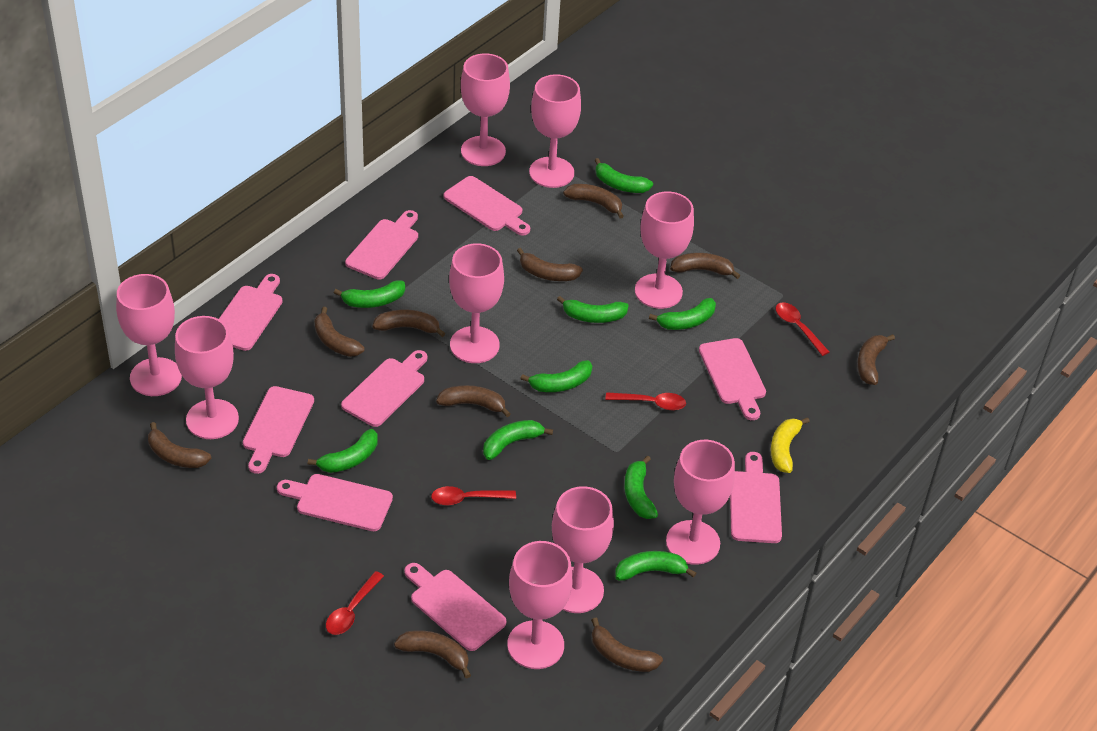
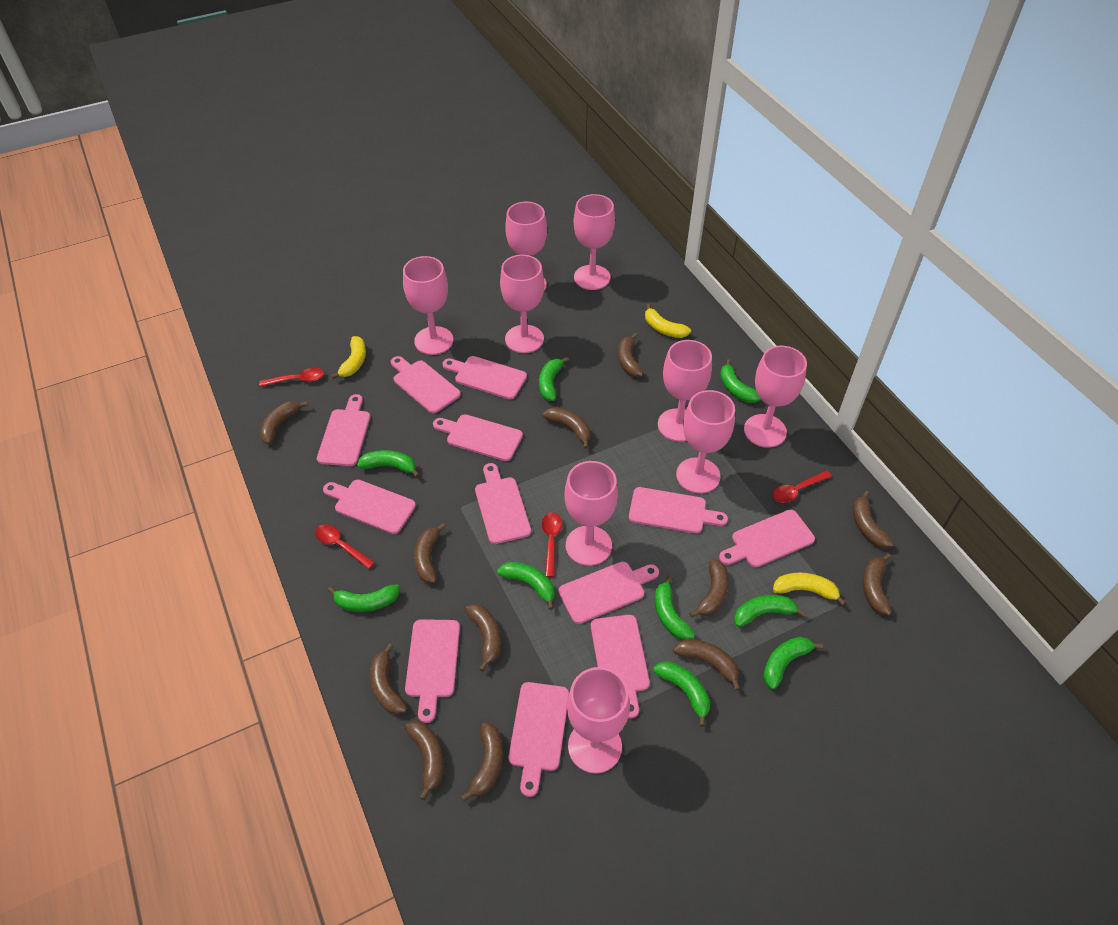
brown banana: [148,422,211,468] [314,307,365,357] [373,309,445,337] [394,630,471,679] [436,385,511,417] [517,248,583,281] [563,184,624,219] [591,618,663,672] [670,253,740,279] [857,334,895,385] = 10 -> [260,401,308,444] [370,644,407,715] [405,721,444,800] [414,523,446,583] [461,722,503,802] [465,604,501,672] [543,407,591,449] [618,333,644,377] [673,639,741,691] [689,559,729,618] [853,491,894,549] [863,553,892,615] = 12
pink cutting board: [219,274,283,351] [243,386,314,474] [277,474,393,531] [341,350,427,427] [345,210,418,280] [404,563,506,651] [444,176,530,236] [699,338,766,420] [730,452,782,543] = 9 -> [317,394,370,466] [323,480,416,534] [391,356,461,414] [405,619,460,723] [433,414,523,461] [442,356,527,400] [475,463,531,544] [509,682,569,797] [558,562,659,624] [591,615,650,719] [629,487,728,534] [719,510,815,567] = 12
yellow banana: [771,417,810,473] = 1 -> [331,336,366,379] [645,304,691,338] [773,573,846,606] = 3

